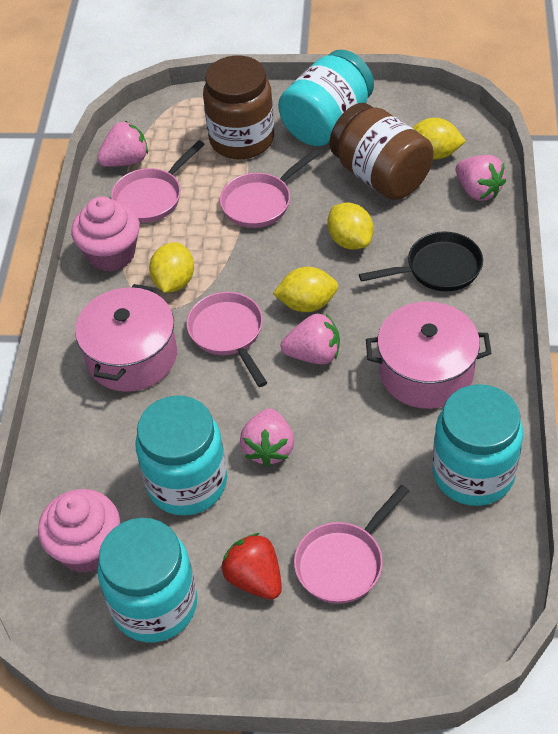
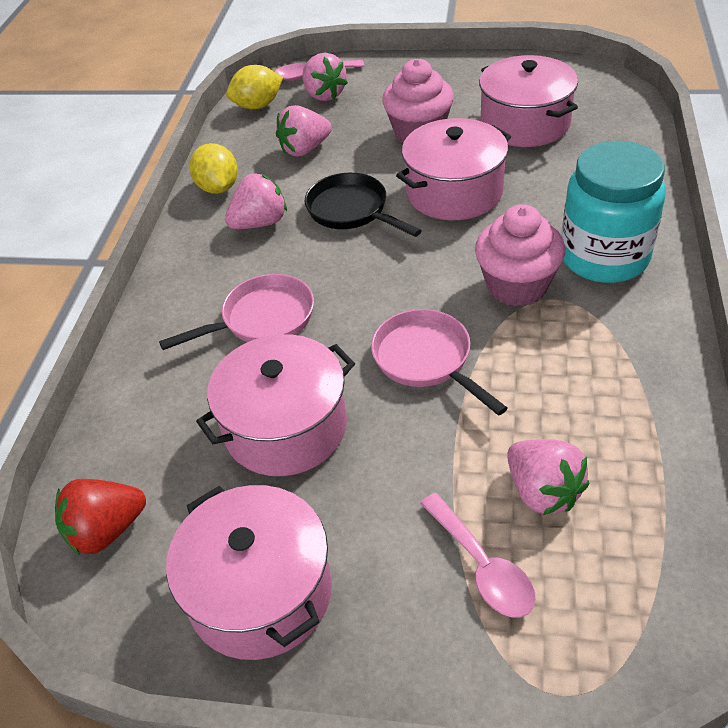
brown jar: [203,55,274,159] [330,103,434,200] = 2 -> none = 0
pink pan: [111,140,205,223] [186,292,267,387] [220,149,319,228] [294,485,409,604] = 4 -> [159,274,314,350] [371,309,508,416] = 2
pink pot: [75,284,177,392] [366,302,491,409] = 2 -> [166,485,332,660] [196,334,355,476] [396,118,511,220] [479,55,578,147] = 4
pink spoon: none = 0 -> [275,60,364,81] [420,493,536,618] = 2
turquoise jar: [97,518,197,642] [135,395,227,516] [278,49,374,146] [433,384,523,506] = 4 -> [562,141,666,283] = 1
yellow lemon: [149,243,194,293] [273,267,338,312] [327,203,373,250] [413,118,466,160] = 4 -> [189,143,238,194] [226,65,283,109] = 2

